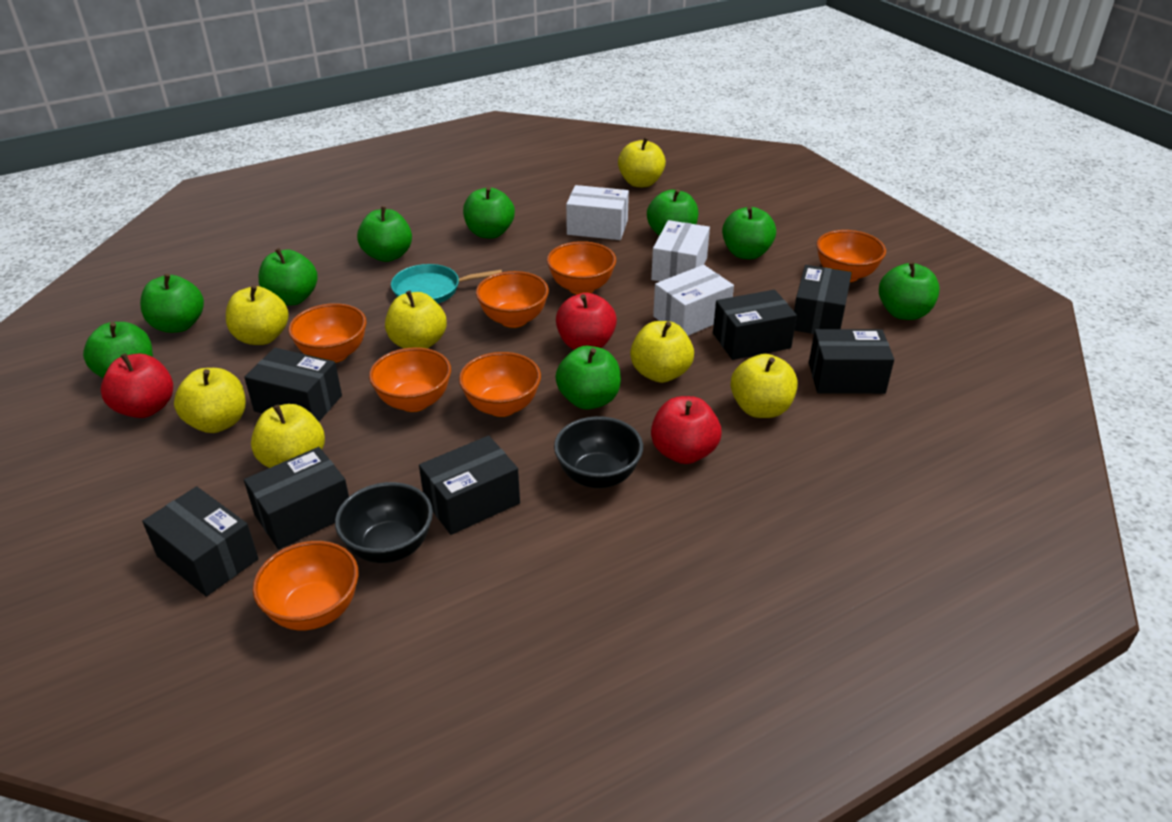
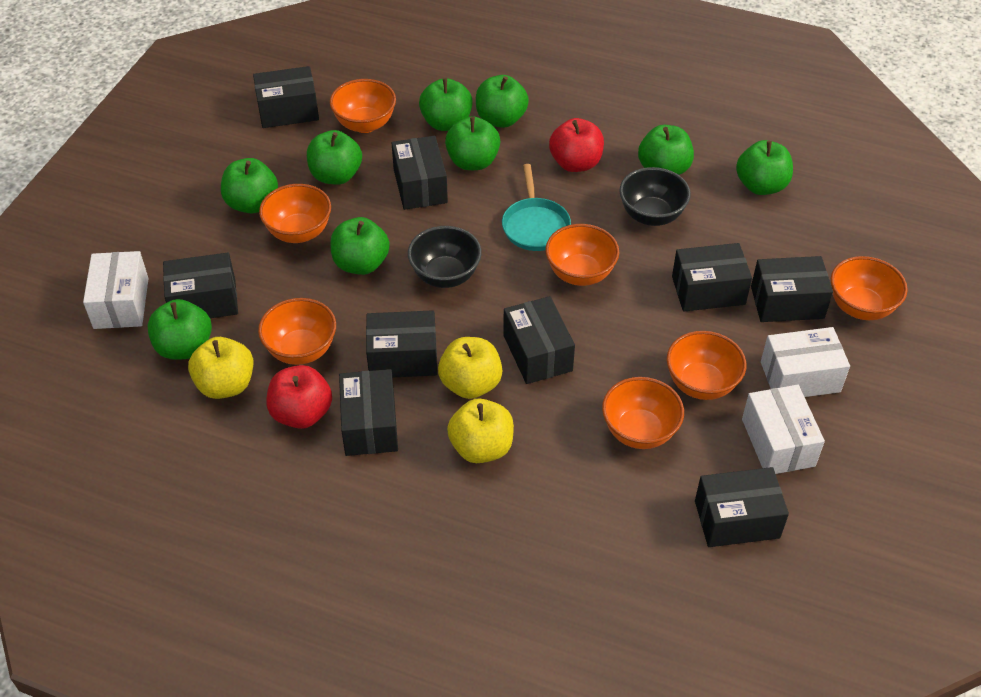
black box: [142,486,259,597] [244,348,342,422] [244,447,349,550] [419,435,520,535] [713,290,797,360] [794,265,852,334] [809,329,894,394] = 7 -> [163,253,238,318] [253,66,319,128] [339,369,398,456] [366,310,437,377] [392,136,448,210] [503,296,575,384] [672,243,752,312] [695,467,789,547] [751,256,833,322] = 9
red apple: [101,353,173,418] [556,293,617,350] [651,396,721,464] = 3 -> [266,365,332,429] [549,118,604,172] = 2
yellow apple: [174,368,246,433] [226,285,289,345] [251,404,325,468] [385,290,447,349] [618,138,666,187] [630,321,694,383] [731,354,798,418] = 7 -> [188,337,254,399] [438,337,502,399] [447,399,514,463] = 3

